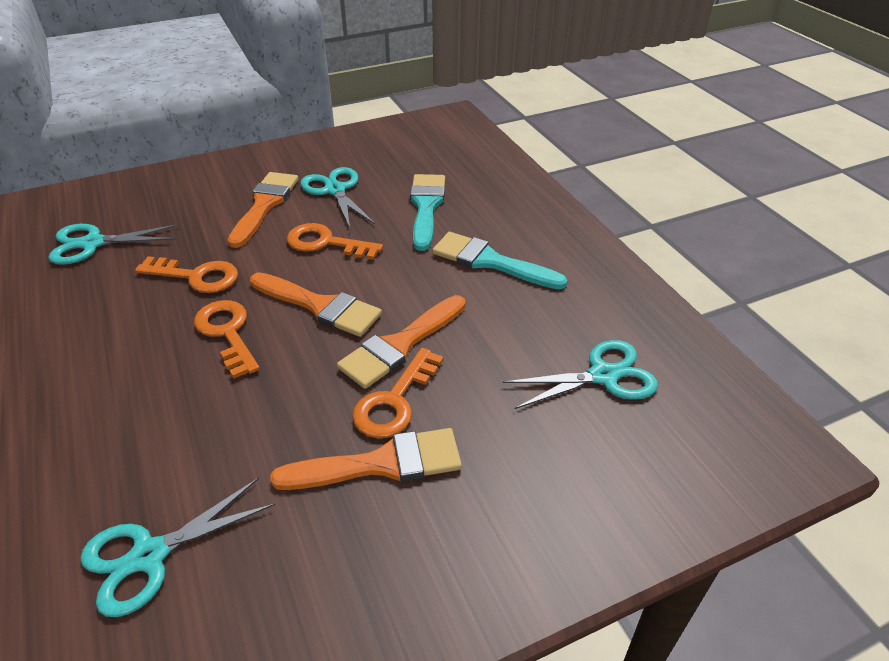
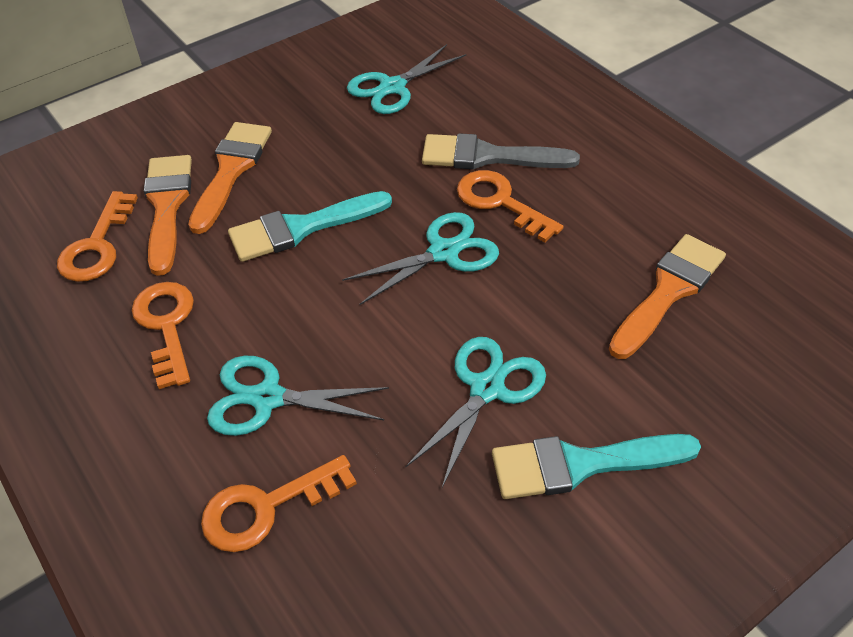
grey brush: none = 0 -> [422,133,580,169] = 1
orange brush: [228,172,298,248] [250,272,382,337] [270,428,462,490] [337,295,466,389] = 4 -> [144,155,192,276] [188,122,272,234] [609,234,726,359] = 3

